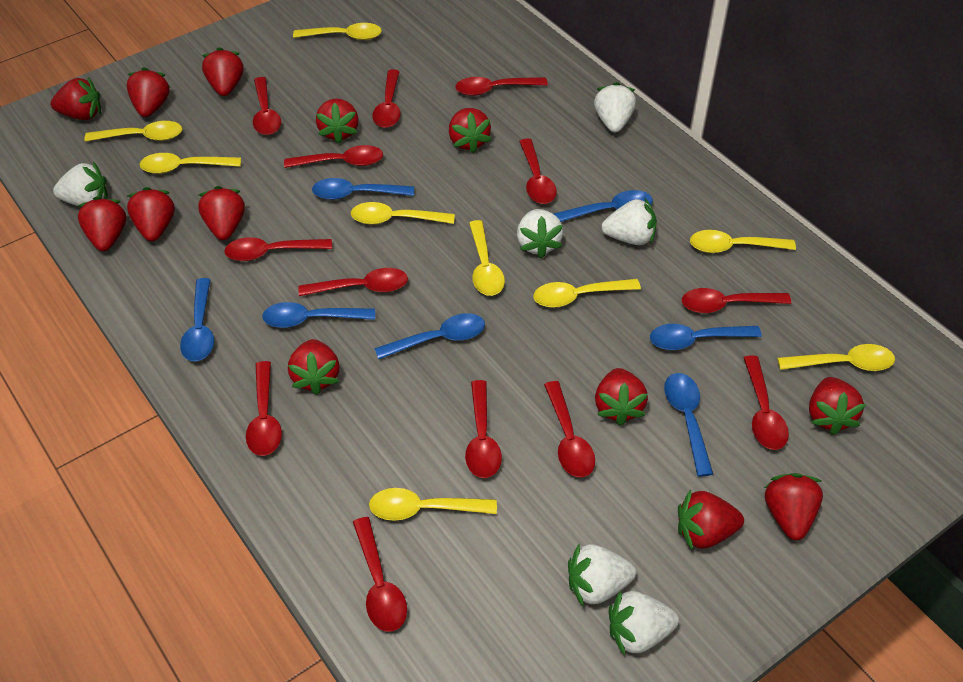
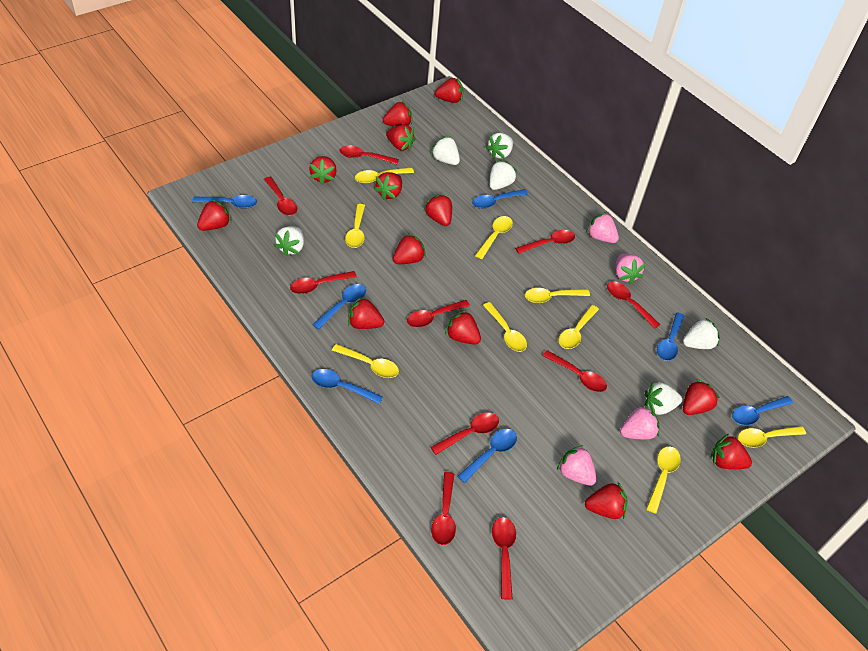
pink strawberry: none = 0 -> [557,445,597,486] [587,212,619,243] [616,254,646,284] [620,405,660,439] = 4
red spoon: [224,237,332,261] [246,361,282,456] [253,77,281,135] [284,145,383,168] [299,268,408,296] [353,517,407,632] [372,69,401,128] [455,77,548,96] [465,380,502,478] [519,138,557,204] [544,381,595,477] [682,288,791,313] [743,355,789,450] = 13 -> [264,177,297,216] [290,271,357,294] [340,145,399,165] [407,300,470,328] [431,413,499,455] [431,472,456,545] [492,517,516,600] [515,230,575,254] [542,350,607,392] [607,281,660,329] = 10

